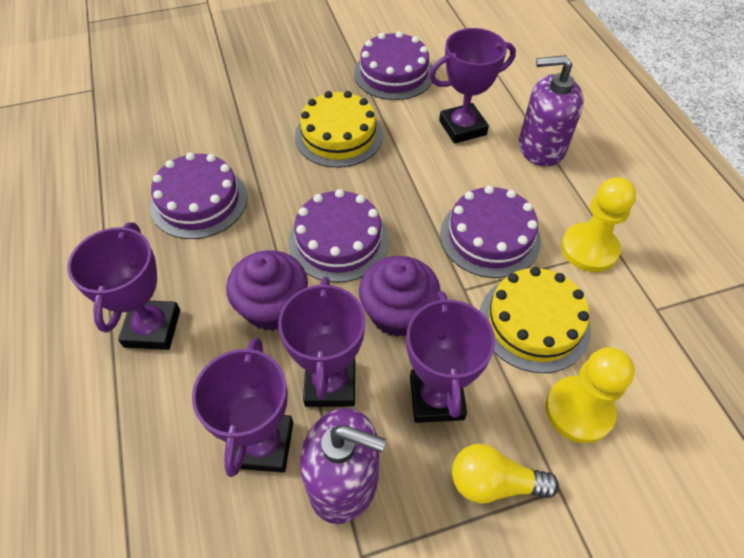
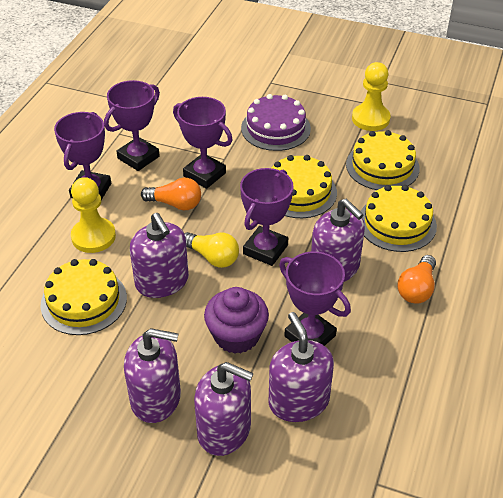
orange light bulb: none = 0 -> [141,178,201,210] [397,255,436,304] = 2
purple cake: [150,153,247,239] [289,189,389,283] [354,31,432,100] [440,186,541,278] = 4 -> [241,94,311,151] = 1
purple cupcake: [226,250,308,331] [359,256,441,337] = 2 -> [204,287,269,354] = 1
purple soap dispenser: [300,408,386,524] [519,55,584,167] = 2 -> [124,328,181,423] [130,213,189,298] [194,362,254,456] [268,312,334,422] [311,198,365,282] = 5
yellow cake: [295,91,383,168] [480,267,591,373] = 2 -> [41,259,127,335] [272,155,337,218] [346,130,420,190] [360,185,437,252] = 4

